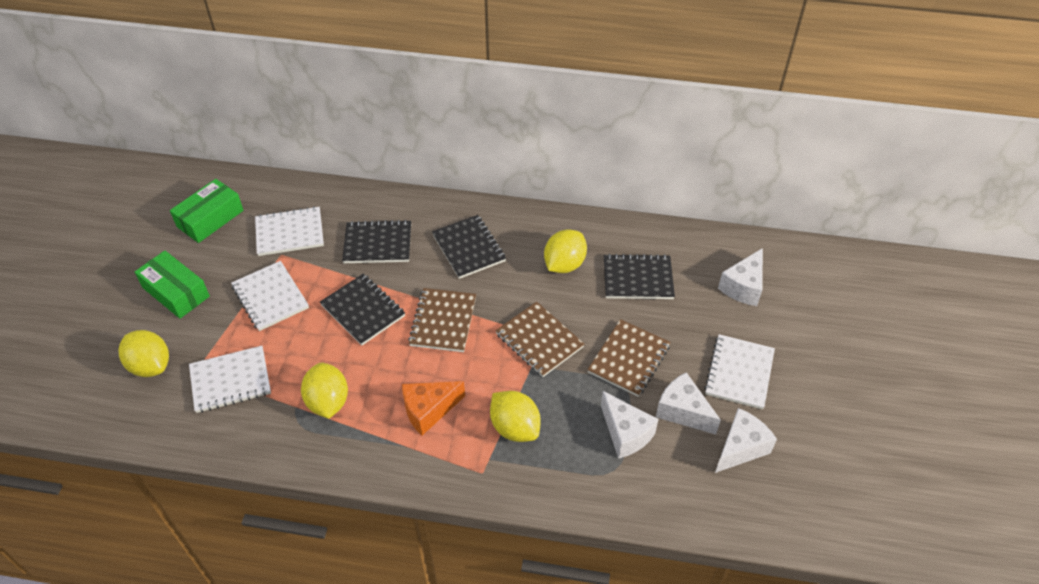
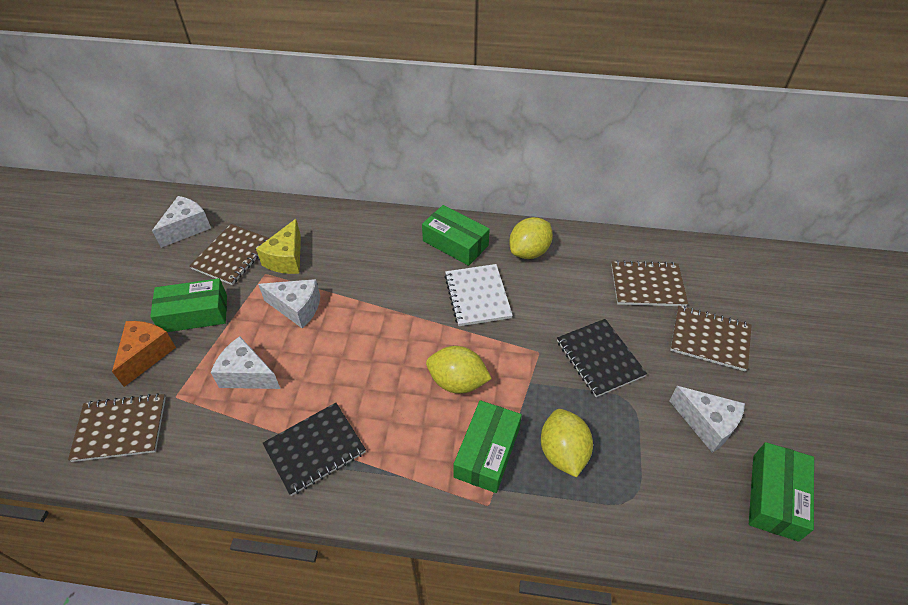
black notebook: [320,274,405,345] [342,220,411,263] [432,215,506,279] [604,254,675,299] = 4 -> [263,403,366,496] [557,319,647,397] = 2
brown notebook: [408,288,476,352] [495,302,584,377] [587,319,671,397] = 3 -> [68,393,166,462] [189,224,269,285] [611,260,688,307] [670,306,752,371] = 4
green box: [135,251,210,319] [170,179,244,243] = 2 -> [150,278,227,332] [422,205,490,266] [454,400,522,493] [749,442,814,542] = 4
white notebook: [189,346,271,413] [231,261,309,331] [255,206,324,256] [704,334,775,409] = 4 -> [445,264,513,326] = 1
yellow cheese: none = 0 -> [256,219,301,274] = 1
yellow lemon: [118,330,169,377] [301,363,348,419] [490,391,541,442] [544,229,587,273] = 4 -> [426,346,492,394] [509,217,553,259] [541,409,593,478] = 3

